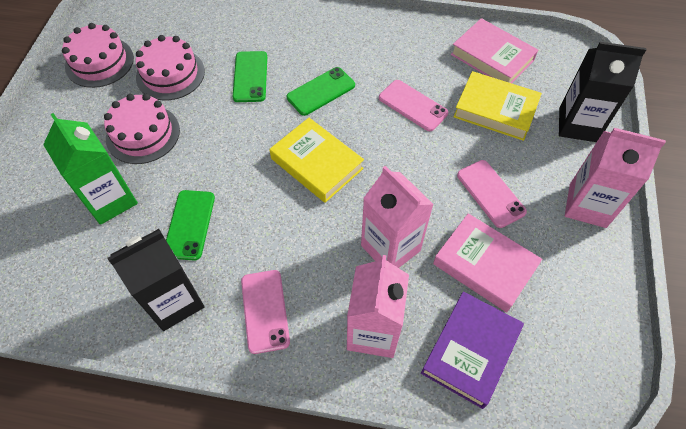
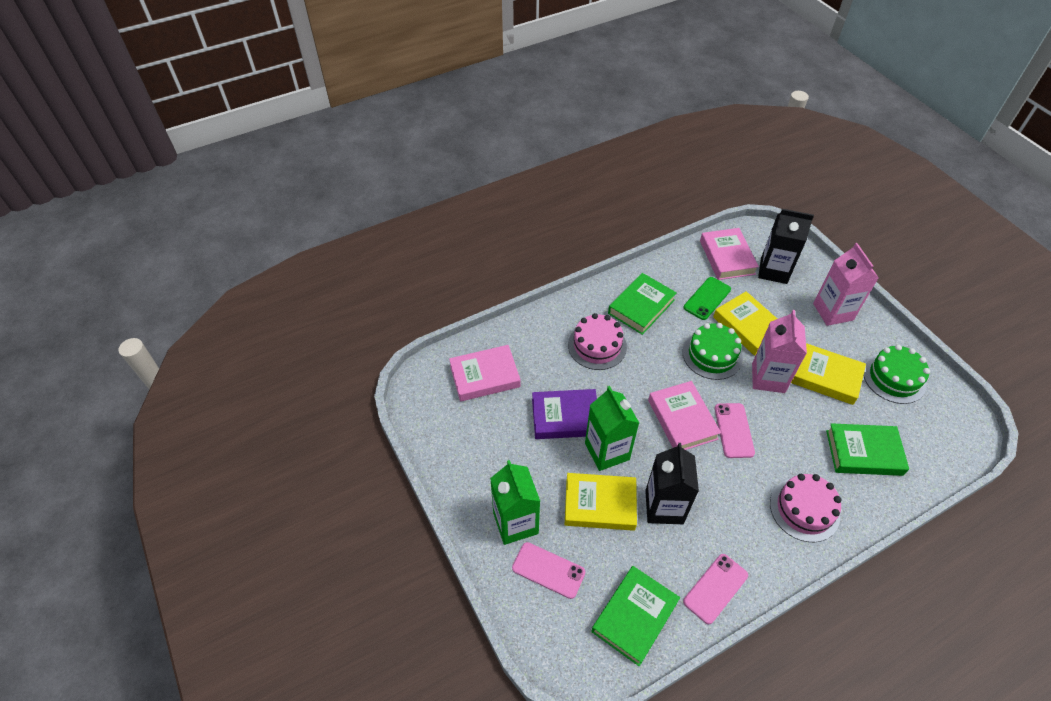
green book: none = 0 -> [591,566,680,666] [608,273,677,335] [826,423,909,476] = 3
green cake: none = 0 -> [683,323,743,380] [863,345,930,404] = 2
green carton: [43,113,138,225] = 1 -> [490,460,540,545] [585,386,639,471] = 2
green phone: [166,190,215,261] [233,51,267,102] [287,67,355,116] = 3 -> [684,277,731,320] = 1
pink book: [433,213,542,312] [451,18,538,83] = 2 -> [449,345,521,402] [648,381,721,450] [700,228,759,280] = 3
pink cake: [62,23,134,88] [104,94,180,164] [136,35,205,100] = 3 -> [568,313,627,370] [770,474,842,542] = 2
pink carton: [347,255,409,358] [361,166,434,268] [565,128,666,228] = 3 -> [752,310,807,393] [813,243,879,326] = 2
yellow book: [269,118,364,203] [453,71,542,141] = 2 -> [565,473,637,531] [713,291,777,356] [791,343,866,405] = 3

